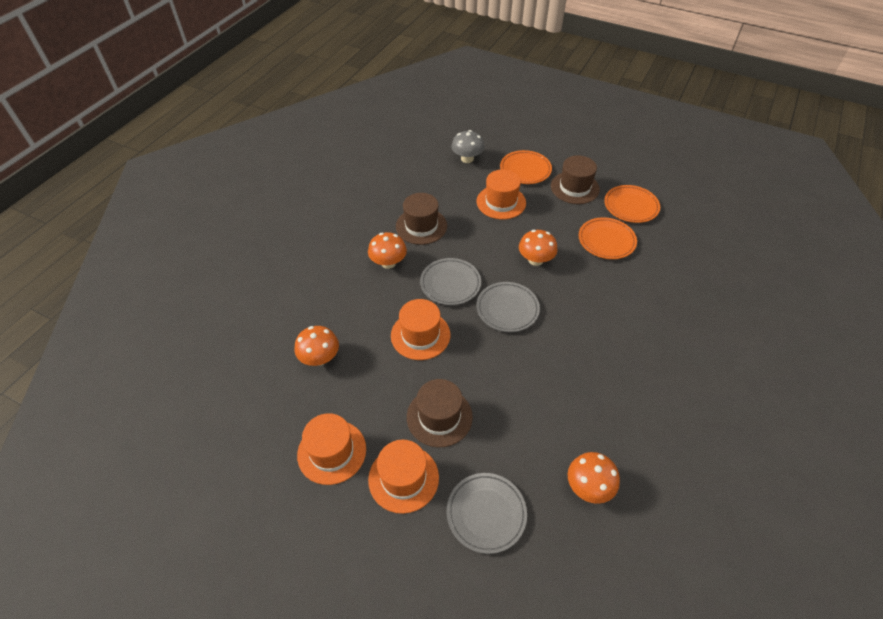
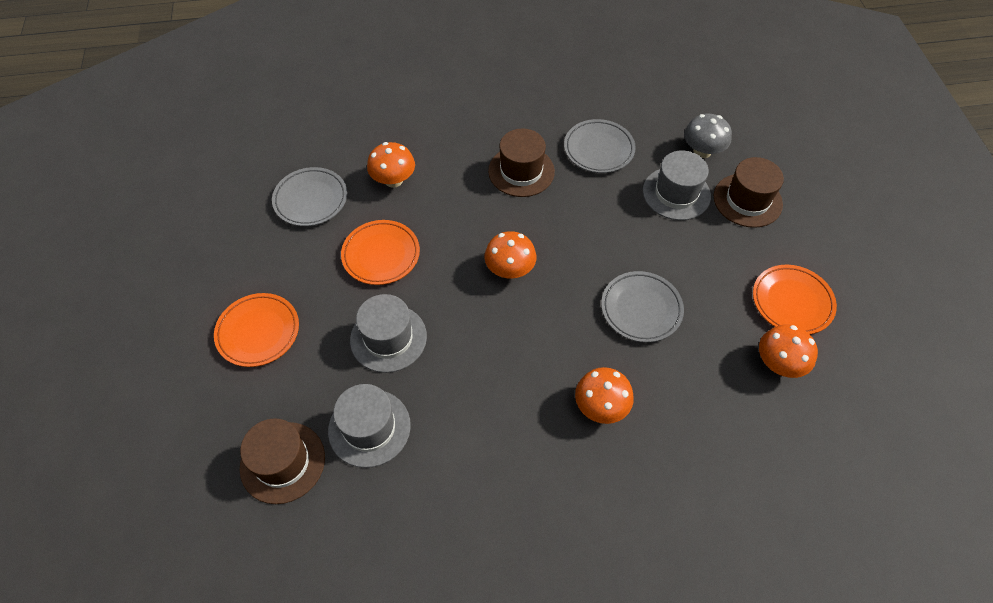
grey hat: none = 0 -> [328,384,411,468] [350,294,427,373] [643,150,711,220] = 3
orange hat: [297,413,366,485] [368,440,439,514] [391,299,450,360] [476,170,526,219] = 4 -> none = 0

